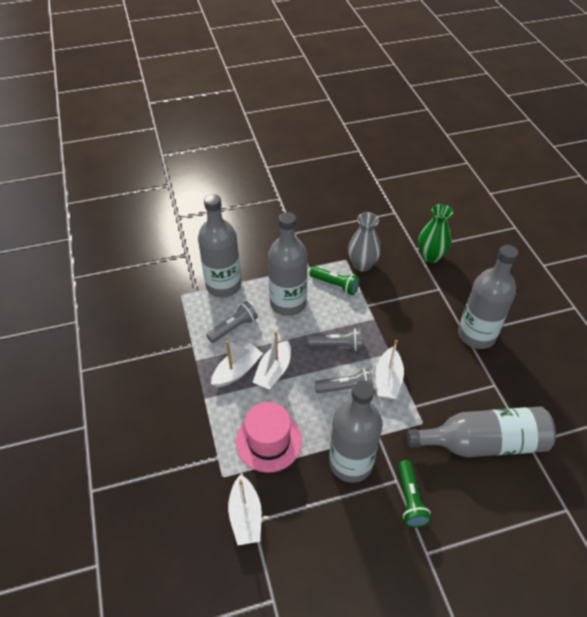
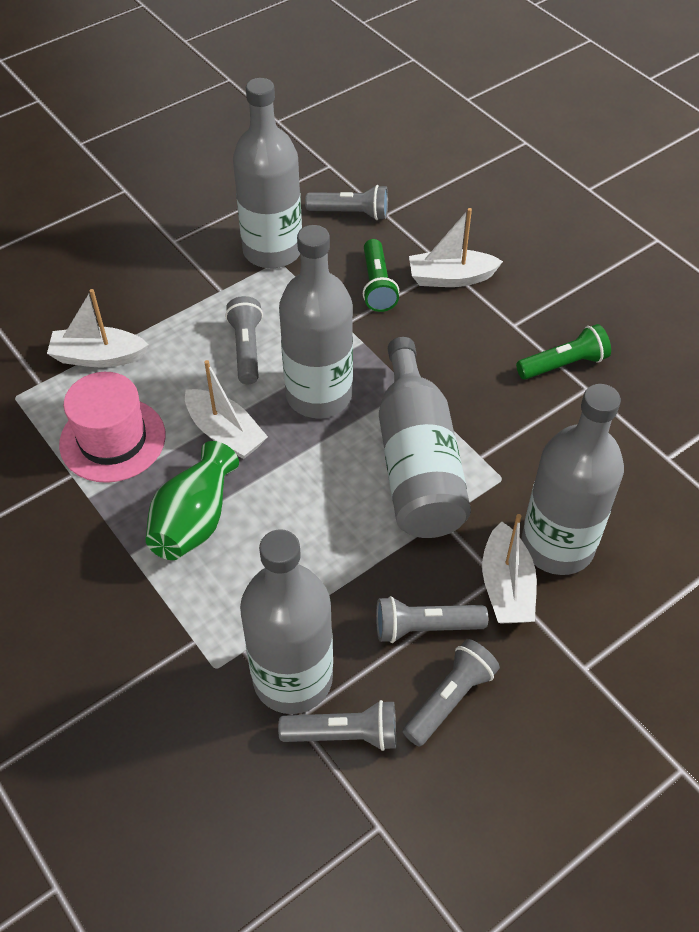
grey flashlight: [206,301,258,343] [307,328,362,351] [315,368,373,393] = 3 -> [225,296,263,385] [278,700,396,751] [305,185,388,220] [376,596,488,643] [403,639,500,747] = 5
grey vase: [348,212,381,271] = 1 -> none = 0

